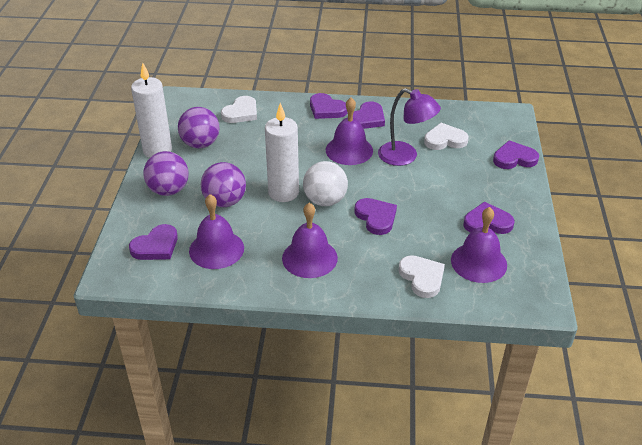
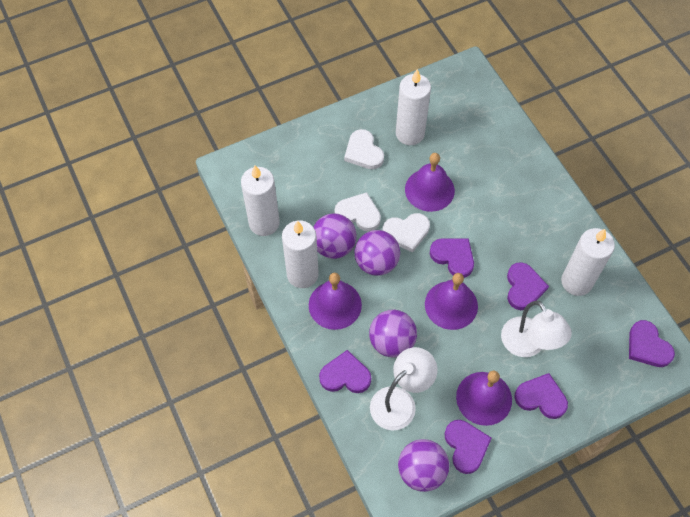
purple ball: [143,151,189,196] [178,107,220,148] [201,162,246,207] = 3 -> [313,213,357,259] [354,230,400,276] [369,310,417,357] [398,439,449,492] = 4
purple lamp: [378,88,441,166] = 1 -> none = 0
white ball: [303,161,348,206] = 1 -> none = 0
white candle: [131,63,172,158] [265,103,299,202] = 2 -> [241,165,280,236] [282,220,319,288] [396,69,431,145] [561,228,615,296] = 4
white lamp: none = 0 -> [370,347,437,430] [501,301,572,357] = 2

